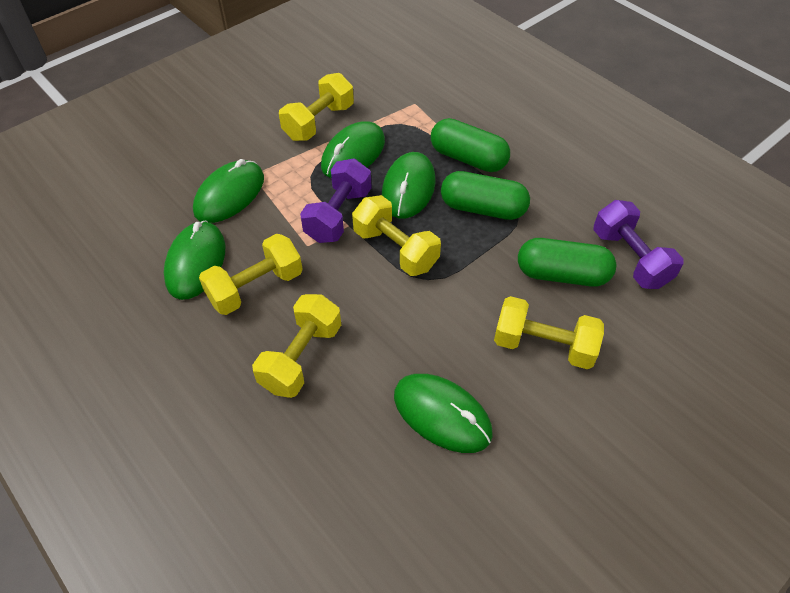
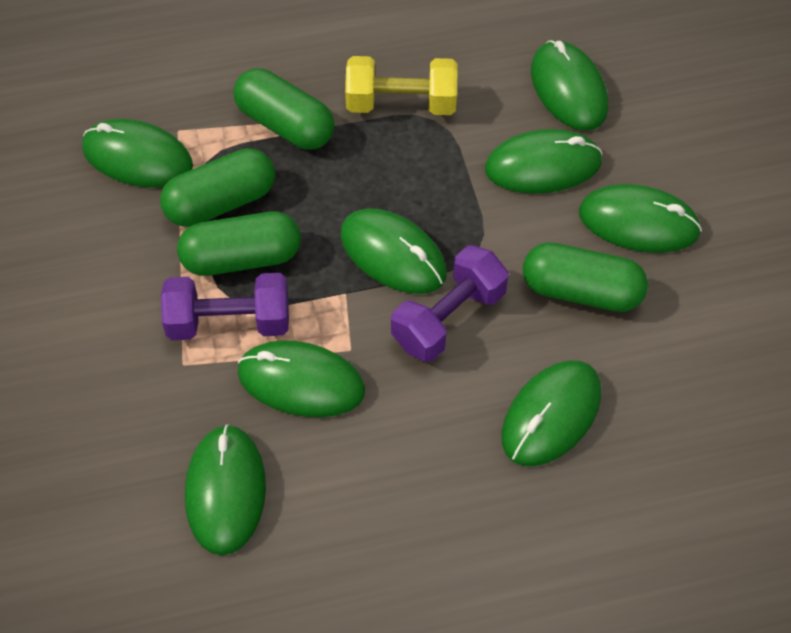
green capsule: [431,118,510,172] [441,171,530,220] [518,238,616,287] = 3 -> [160,148,275,227] [177,212,301,276] [233,68,335,150] [523,242,648,312] = 4
green mouse: [164,221,225,300] [193,159,264,223] [321,122,385,178] [382,152,435,219] [394,374,493,453] = 5 -> [82,119,193,188] [185,425,266,556] [238,340,365,417] [340,208,447,294] [485,129,603,194] [502,360,602,466] [531,40,608,131] [579,184,702,253] = 8
yellow dumbbell: [199,233,303,315] [252,294,341,398] [279,73,354,141] [352,195,441,276] [494,296,604,369] = 5 -> [345,56,458,115] = 1

